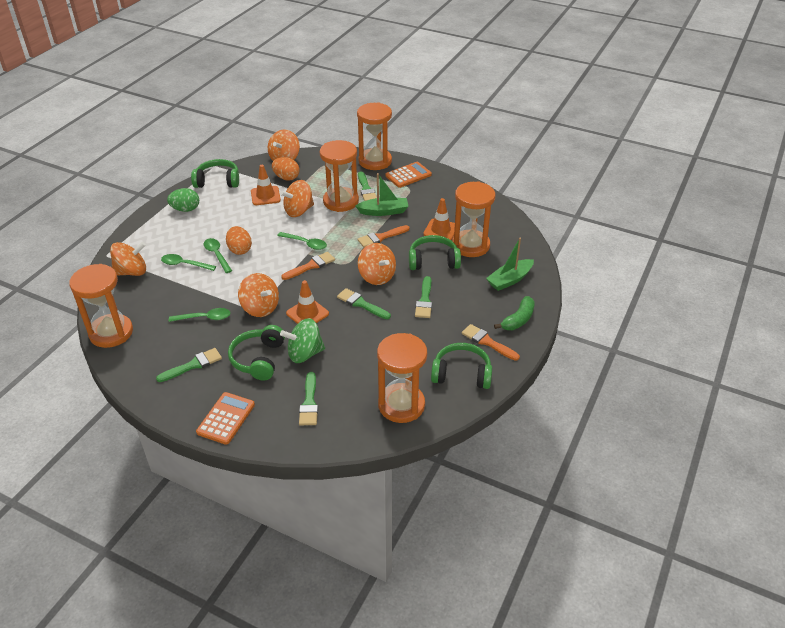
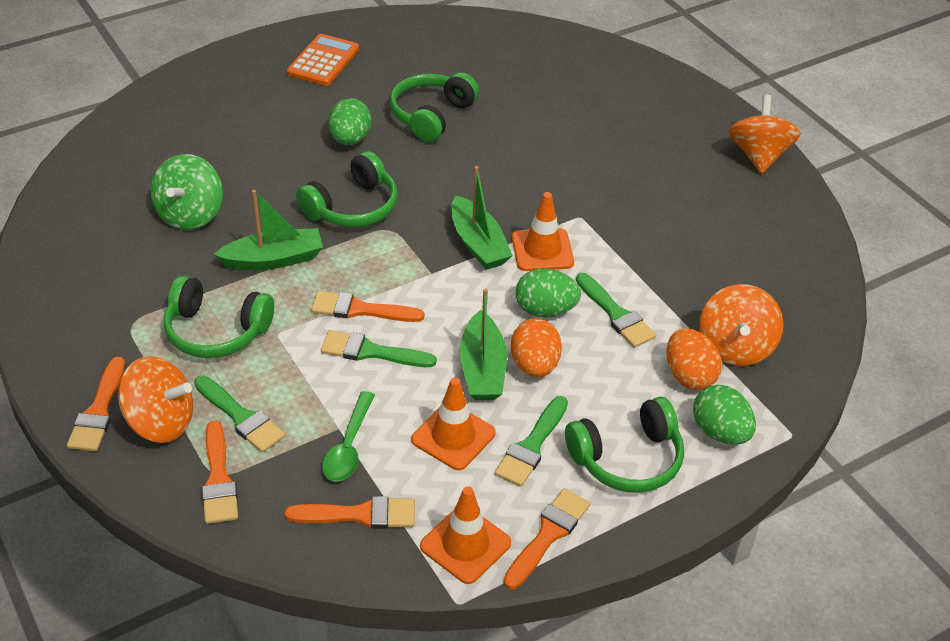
green banana: [494,296,535,330] = 1 -> none = 0
green boat: [356,173,409,216] [486,237,534,291] = 2 -> [214,190,323,271] [451,166,513,270] [460,288,507,400] = 3
green brush: [156,348,222,382] [299,372,318,425] [337,288,391,319] [358,171,377,201] [415,276,432,318] = 5 -> [194,376,285,453] [321,330,437,367] [494,396,568,487] [576,273,656,348] = 4
green egg: [167,188,199,212] = 1 -> [328,98,371,145] [516,268,581,317] [693,385,756,445] = 3
green spoon: [161,254,216,271] [169,308,230,322] [204,238,232,273] [277,232,327,250] = 4 -> [322,391,375,481] = 1
orange brush: [281,252,335,280] [358,225,410,247] [462,324,520,361] = 3 -> [67,357,125,451] [202,421,238,524] [285,496,415,529] [311,291,424,322] [504,488,590,589] = 5
orange calculator: [196,392,255,445] [385,162,432,188] = 2 -> [287,34,359,86] = 1
orange hourglass: [69,264,133,348] [320,140,359,212] [357,102,392,170] [377,333,427,423] [452,181,495,257] = 5 -> none = 0
orange spinning top: [110,242,146,276] [238,273,279,317] [268,129,300,161] [280,180,314,217] [358,243,396,285] = 5 -> [118,357,193,443] [699,284,783,366] [729,95,801,174] = 3

